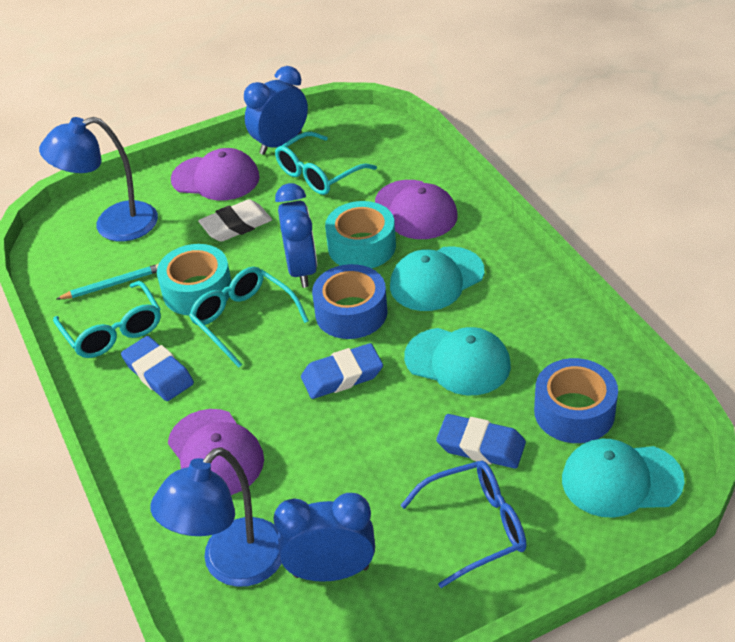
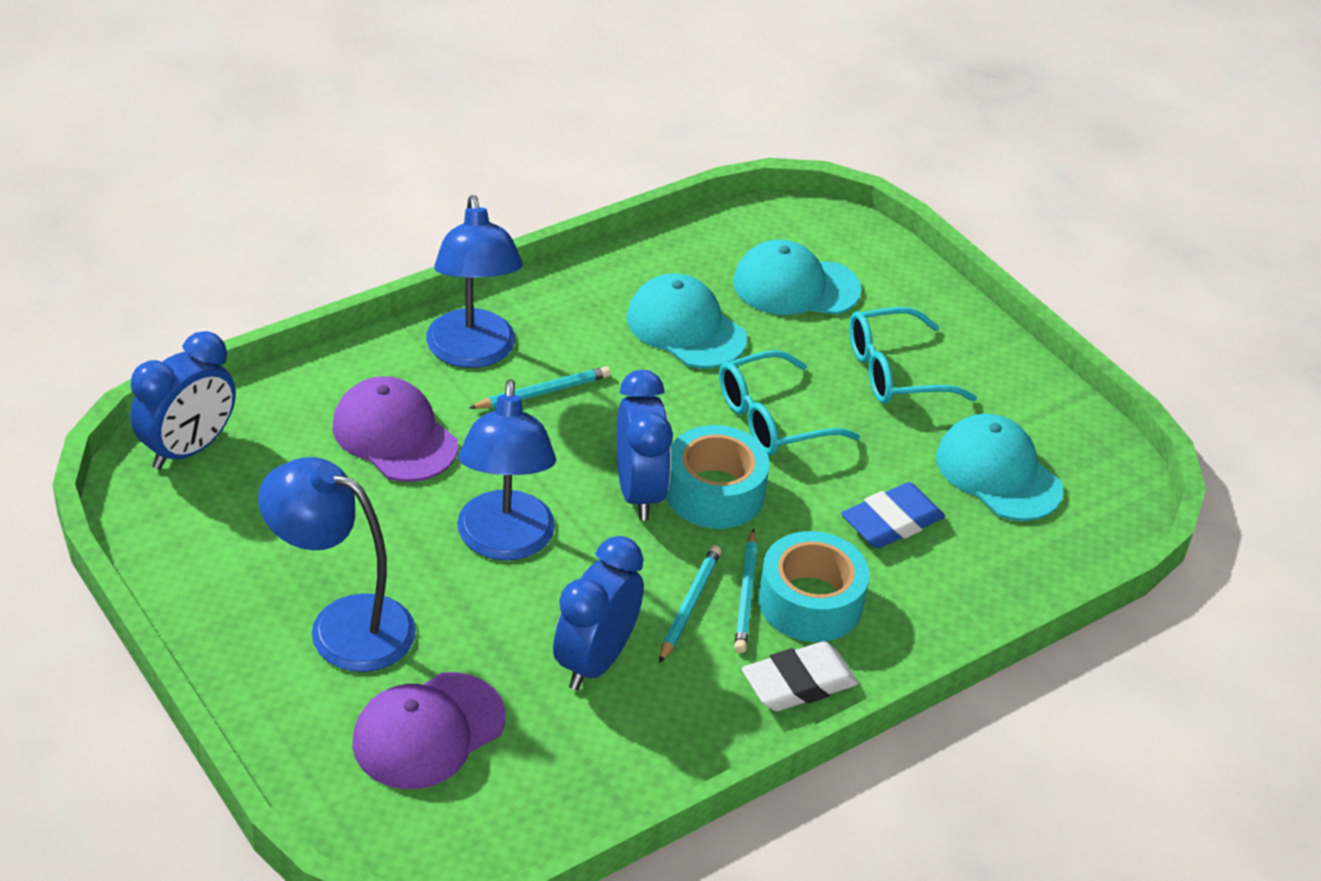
blue eraser: [121,336,194,401] [301,343,383,399] [436,414,526,469] = 3 -> [841,482,945,548] = 1
blue glasses: [400,461,527,588] = 1 -> none = 0
blue lamp: [39,117,158,242] [150,447,282,587] = 2 -> [258,457,416,672] [426,195,523,368] [457,379,556,561] = 3
blue tape: [312,264,387,339] [534,358,618,443] = 2 -> none = 0
purple cap: [168,409,264,495] [171,148,260,201] [375,180,458,239] = 3 -> [332,376,458,482] [352,672,506,789] = 2
turquoise glasses: [53,281,161,358] [189,267,309,368] [275,132,377,195] = 3 -> [719,350,860,455] [849,307,977,404] = 2
turquoise pencil: [57,264,159,299] = 1 -> [469,366,611,409] [659,545,721,663] [734,529,758,653] = 3

